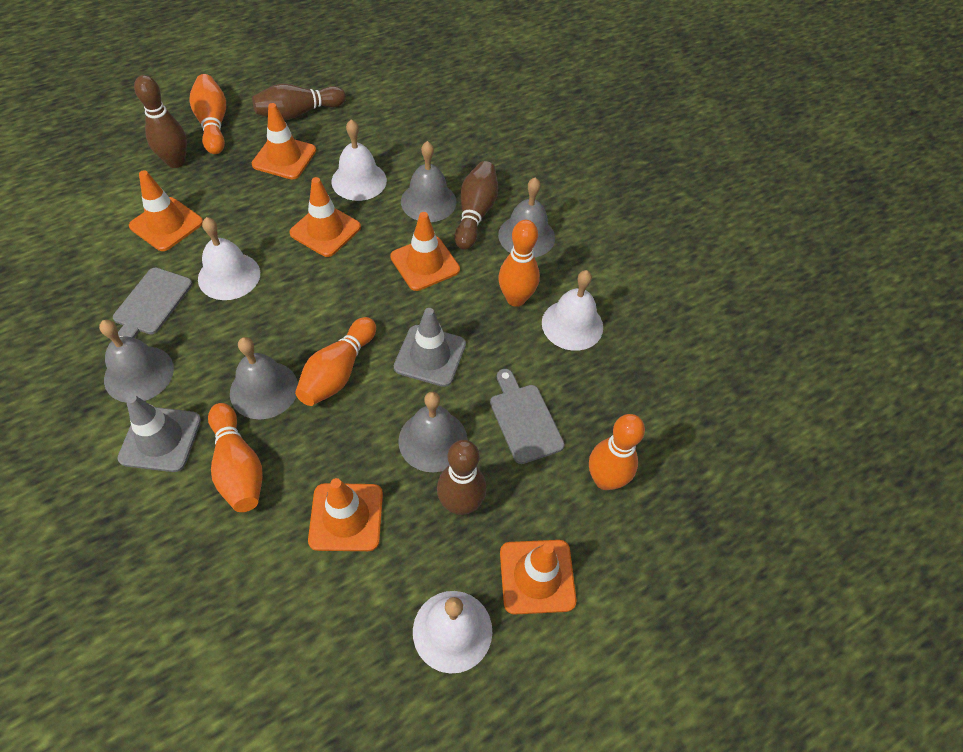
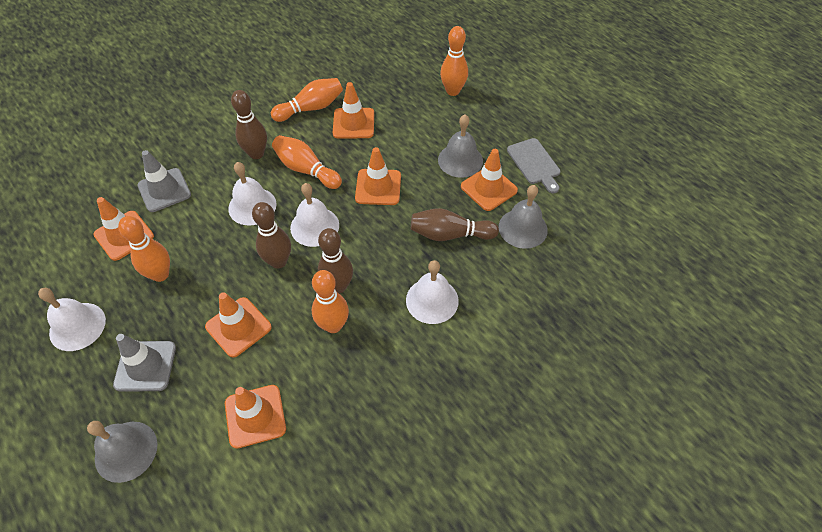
grey bell: [99,320,174,402] [230,337,298,419] [398,392,468,472] [401,141,456,222] [498,177,555,257] = 5 -> [87,421,157,483] [438,115,483,178] [499,185,548,249] = 3
grey cutting board: [113,267,192,338] [490,369,565,464] = 2 -> [507,138,560,193] = 1

